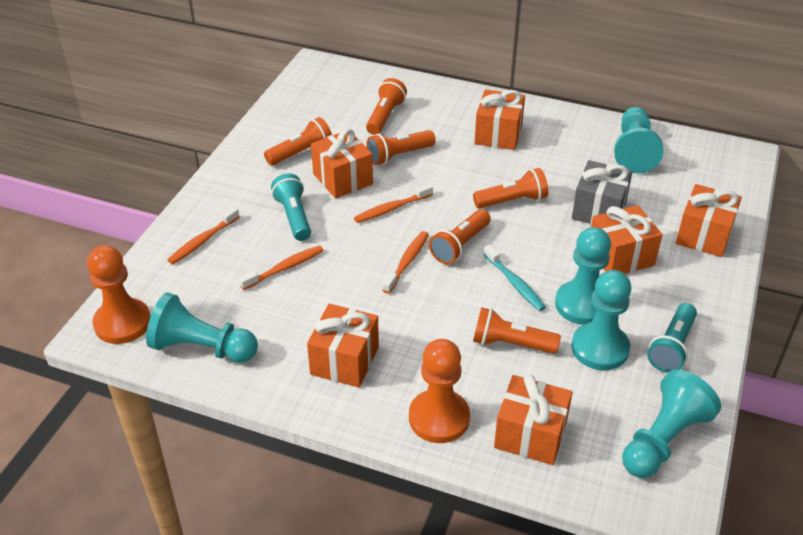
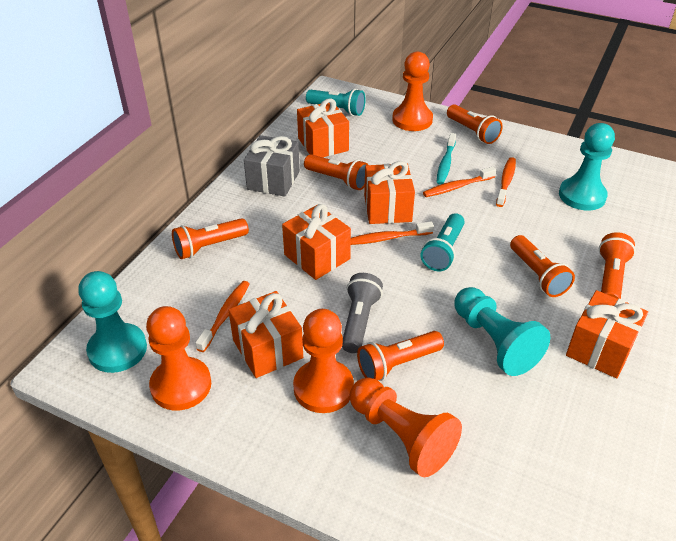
grey flashlight: none = 0 -> [342,273,383,353] = 1
orange gift: [307,304,379,387] [311,129,373,199] [474,89,525,150] [494,375,573,465] [591,205,663,274] [676,184,742,257] = 6 -> [228,291,303,378] [282,204,351,280] [297,98,349,157] [364,161,415,224] [566,290,648,378] = 5
orange pawn: [87,245,151,344] [409,339,470,443] = 2 -> [146,306,211,410] [293,309,354,413] [350,378,462,477] [392,52,433,131] = 4
turquoise pawn: [146,292,258,363] [555,227,611,325] [571,270,631,370] [614,107,664,173] [622,370,721,478] = 5 -> [78,271,147,373] [455,287,550,376] [559,123,615,211] = 3

